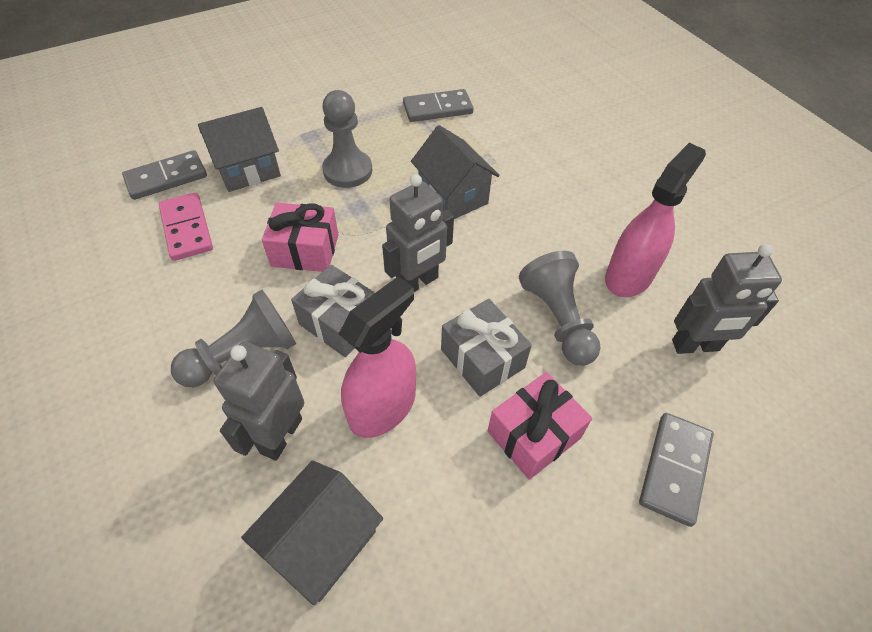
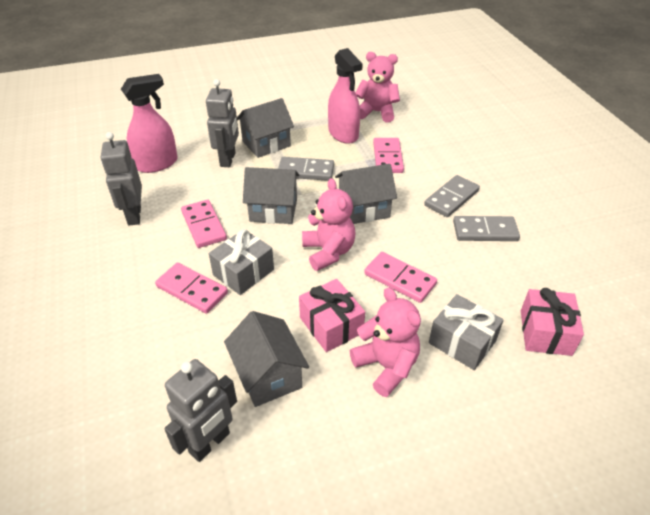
grey house: [198,107,281,192] [241,460,383,605] [411,125,500,219] = 3 -> [224,311,309,407] [237,98,294,158] [243,167,300,224] [335,164,397,224] = 4
grey pawn: [171,290,296,387] [322,90,372,188] [519,251,601,366] = 3 -> none = 0
pink domino: [159,193,213,261] = 1 -> [155,263,228,314] [181,200,227,248] [364,252,437,303] [373,138,404,173] = 4
pink teddy bear: none = 0 -> [302,178,356,271] [350,287,421,397] [355,52,400,123] = 3

